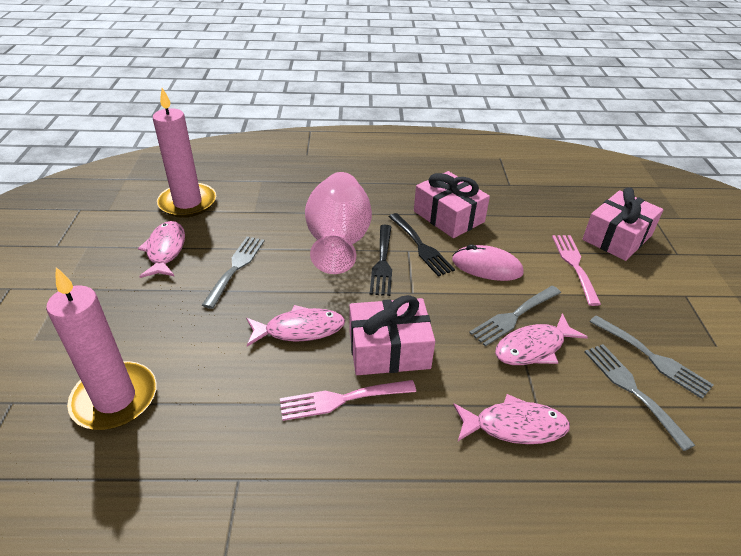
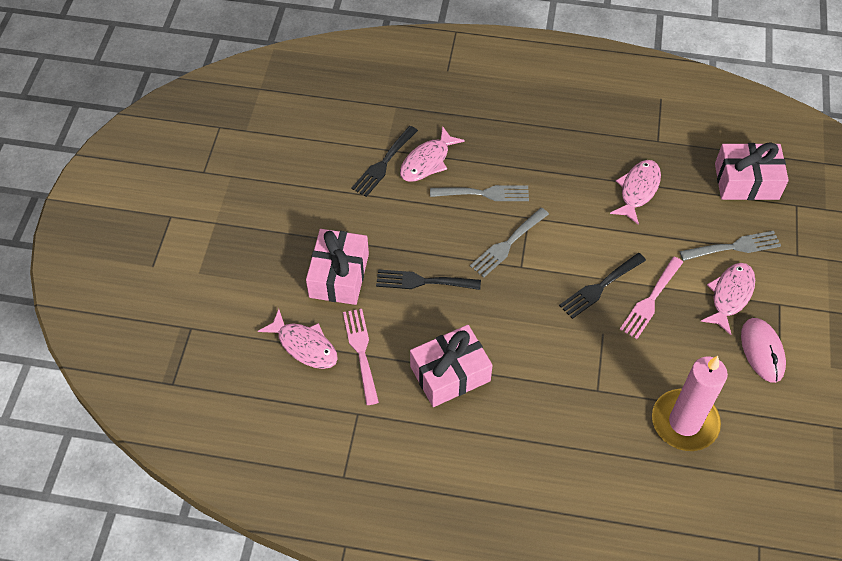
black fork: [370,225,392,296] [389,213,455,277] = 2 -> [351,126,418,197] [376,269,481,290] [559,253,646,319] = 3
grey fork: [202,237,264,309] [469,286,561,346] [584,344,695,451] [590,315,714,399] = 4 -> [430,185,529,201] [470,208,549,278] [679,231,781,261] = 3
pink candle: [46,267,157,430] [153,88,216,218] = 2 -> [652,356,728,451] = 1
pink vase: [305,172,372,274] = 1 -> none = 0

